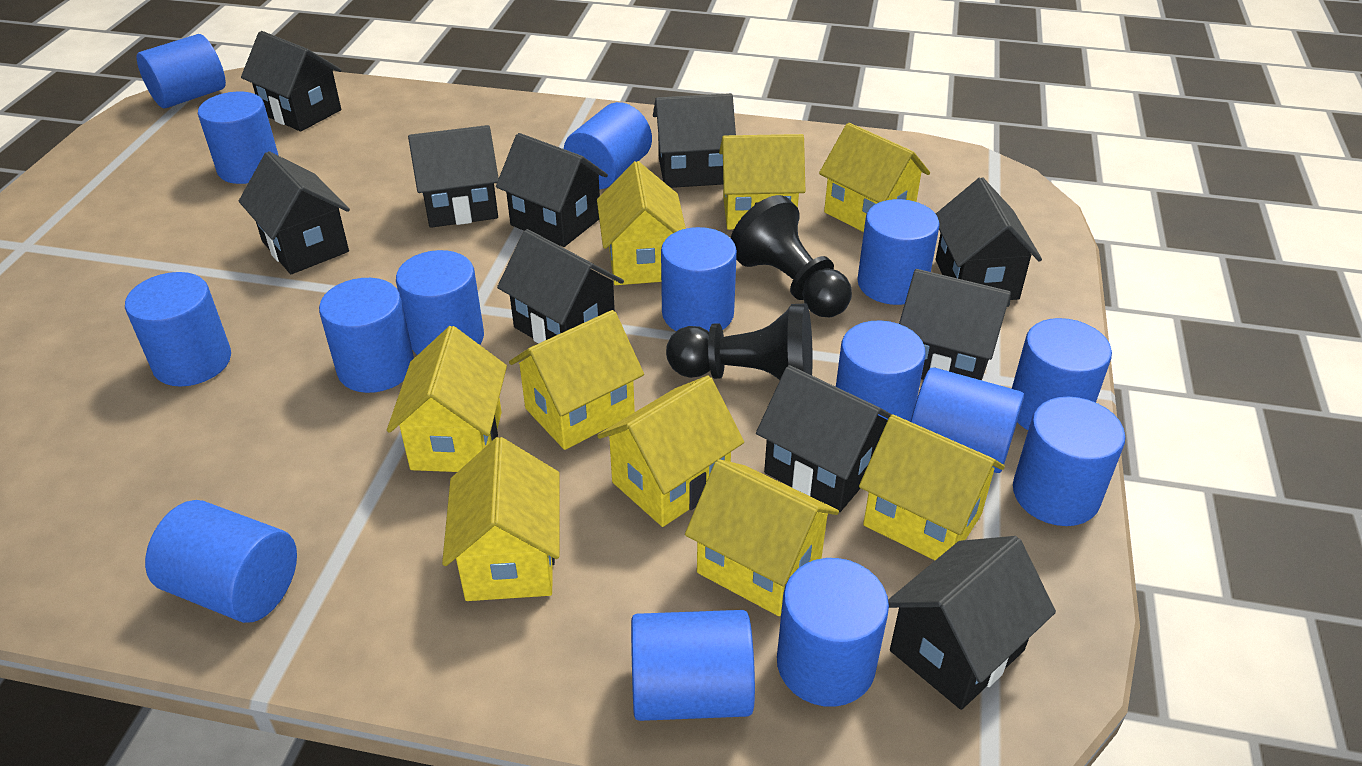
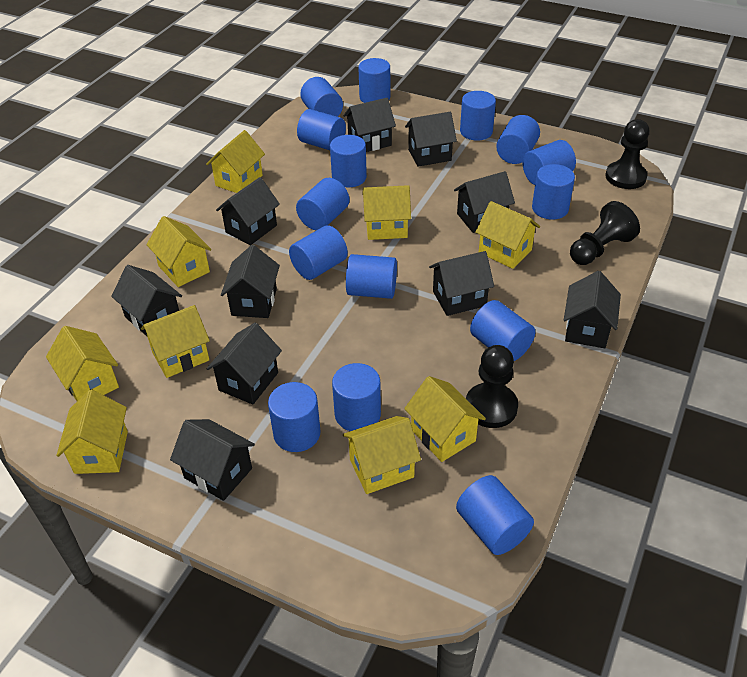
black pawn: [666,303,813,380] [730,195,852,317] = 2 -> [466,345,518,428] [570,201,640,265] [606,119,650,189] = 3

